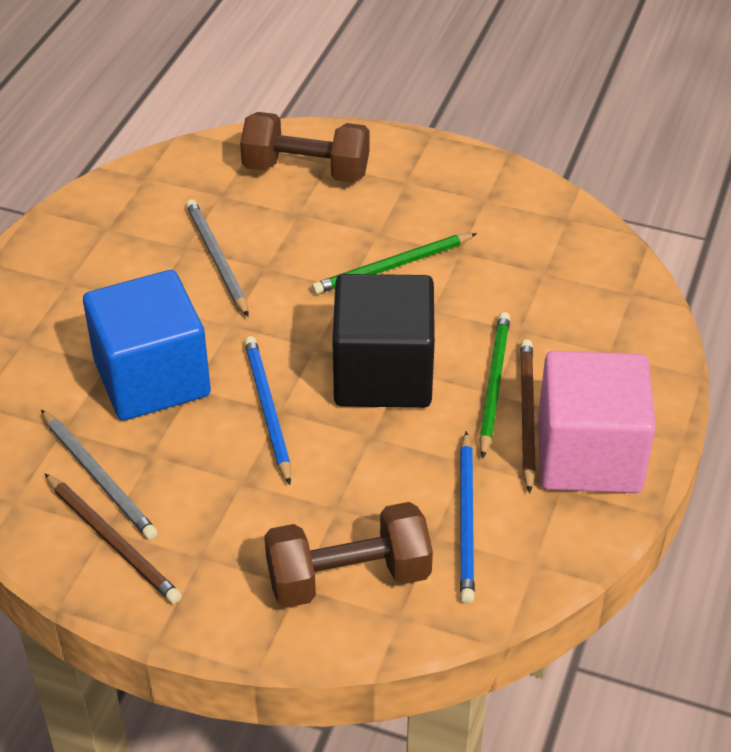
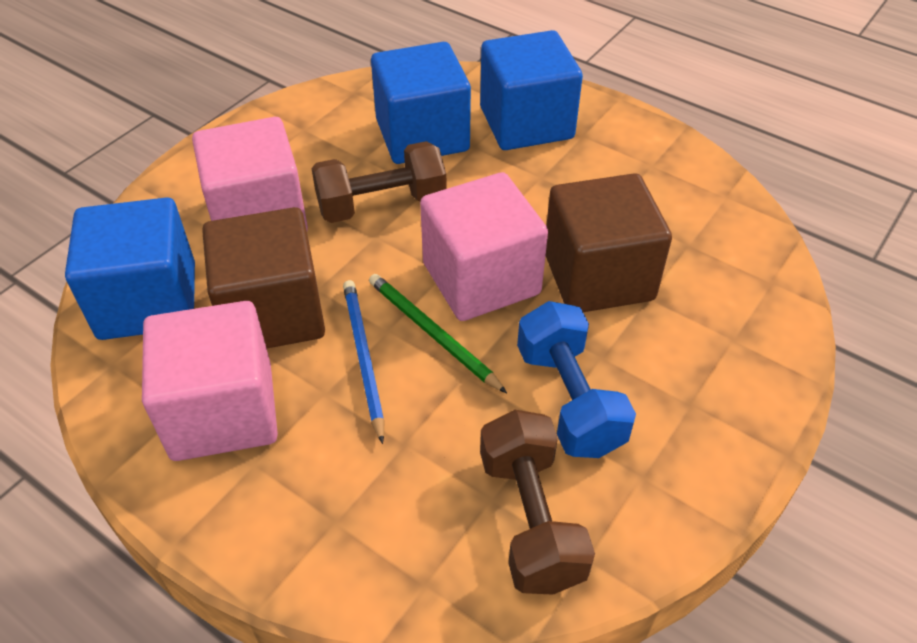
black cube: [332,274,435,408] = 1 -> none = 0
blue cube: [83,270,211,421] = 1 -> [65,197,195,340] [371,42,471,164] [480,30,583,150] = 3
blue dumbbell: none = 0 -> [517,301,636,458] = 1
blue pencil: [244,336,291,485] [460,431,475,604] = 2 -> [343,280,385,444] = 1
brown cube: none = 0 -> [202,207,325,348] [546,173,672,312] = 2
brown pencil: [44,473,182,604] [520,339,536,493] = 2 -> none = 0
green pencil: [312,233,477,294] [479,312,510,459] = 2 -> [369,274,507,393] = 1
grey pencil: [41,410,158,540] [186,199,249,317] = 2 -> none = 0
pink cube: [538,351,656,493] = 1 -> [142,301,278,461] [192,117,308,230] [420,172,548,321] = 3

